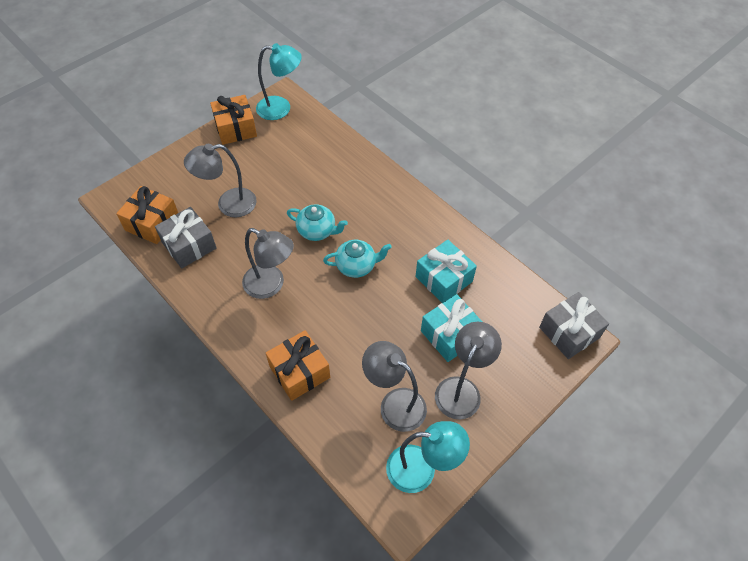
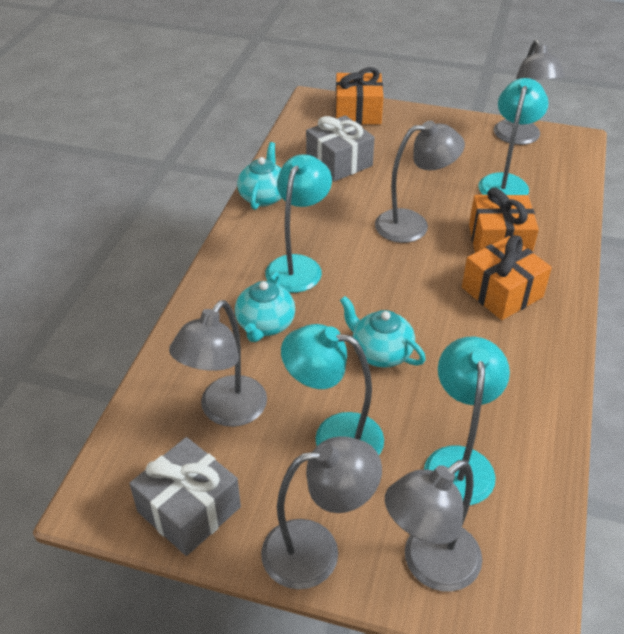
grey lamp: [184,144,257,217] [242,228,294,299] [362,341,427,432] [435,322,502,419] = 4 -> [169,300,267,427] [261,436,382,589] [375,121,465,243] [385,460,482,592] [494,39,565,145] = 5
turquoise gift: [415,240,477,303] [421,294,482,362] = 2 -> none = 0
turquoise lamp: [256,43,302,120] [386,421,470,493] = 2 -> [265,154,332,293] [281,324,384,455] [424,336,510,505] [478,78,549,195] = 4
turquoise teapot: [287,204,348,241] [323,240,392,278] = 2 -> [235,272,295,342] [237,142,282,210] [340,296,426,368] = 3

